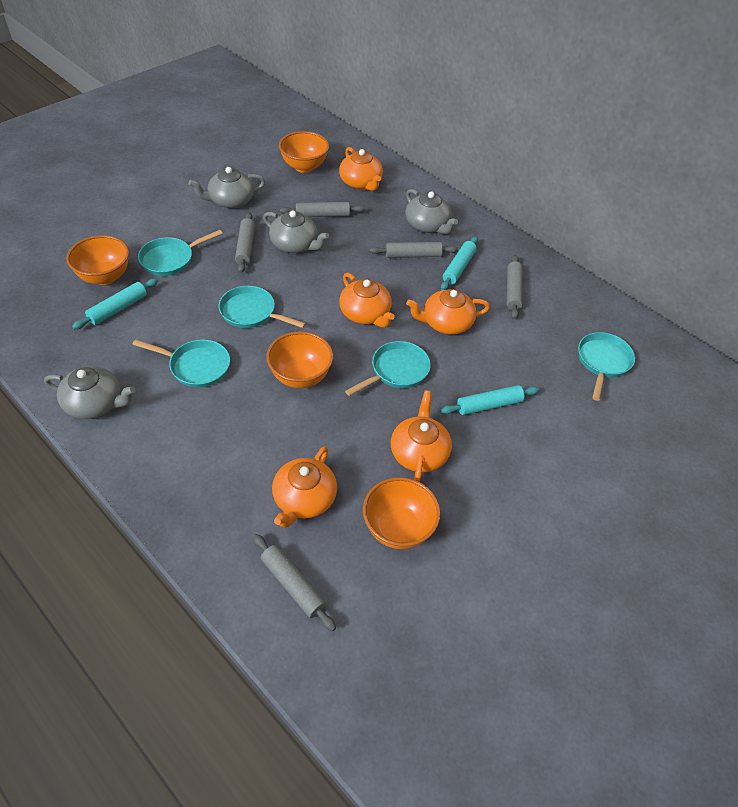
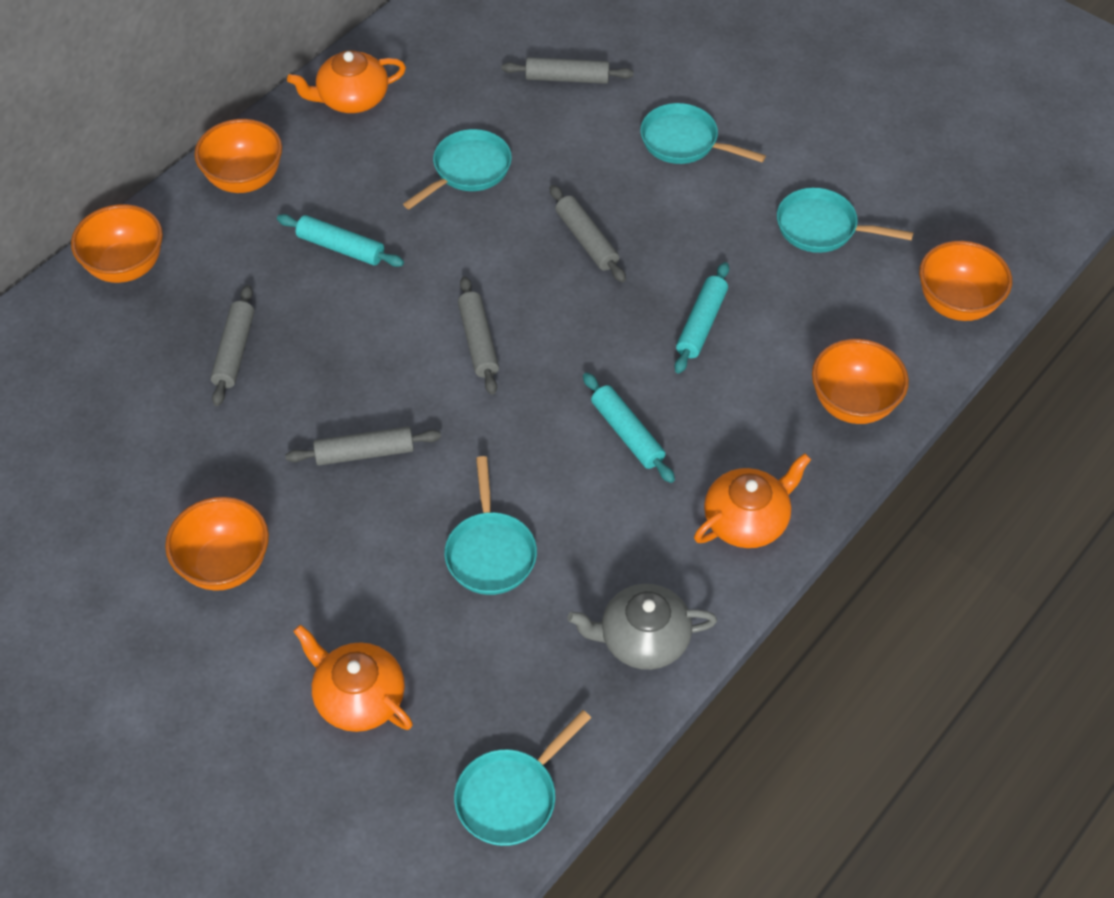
grey teapot: [44,366,135,419] [189,167,265,208] [263,210,329,253] [405,189,458,234] = 4 -> [567,584,717,670] = 1
orange bowl: [66,235,129,285] [266,331,333,388] [279,131,329,173] [363,477,440,549] = 4 -> [71,204,163,283] [165,497,269,591] [194,119,282,193] [812,339,909,424] [919,241,1012,321] = 5
orange teapot: [272,446,337,528] [339,147,383,191] [339,273,395,328] [391,391,452,482] [406,289,490,334] = 5 -> [287,50,406,113] [293,624,413,732] [694,453,811,548] = 3

